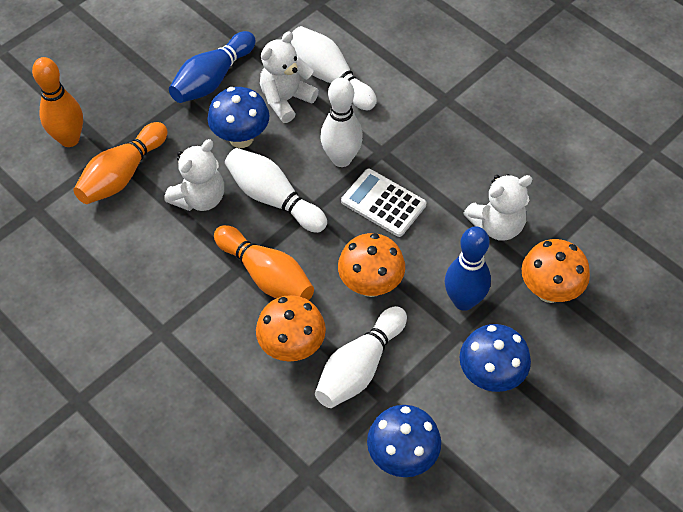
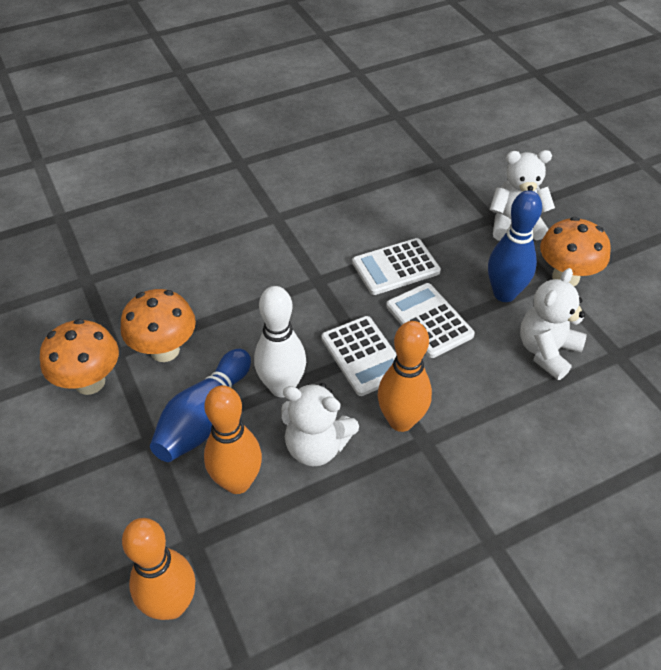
blue mushroom: [208,87,269,148] [367,405,441,477] [460,324,531,392] = 3 -> none = 0
white bowling pin: [225,148,327,233] [291,26,377,110] [315,306,407,408] [320,77,363,167] = 4 -> [254,286,306,398] = 1
white calculator: [341,169,426,237] = 1 -> [322,316,397,396] [352,238,441,295] [386,283,475,358] = 3

